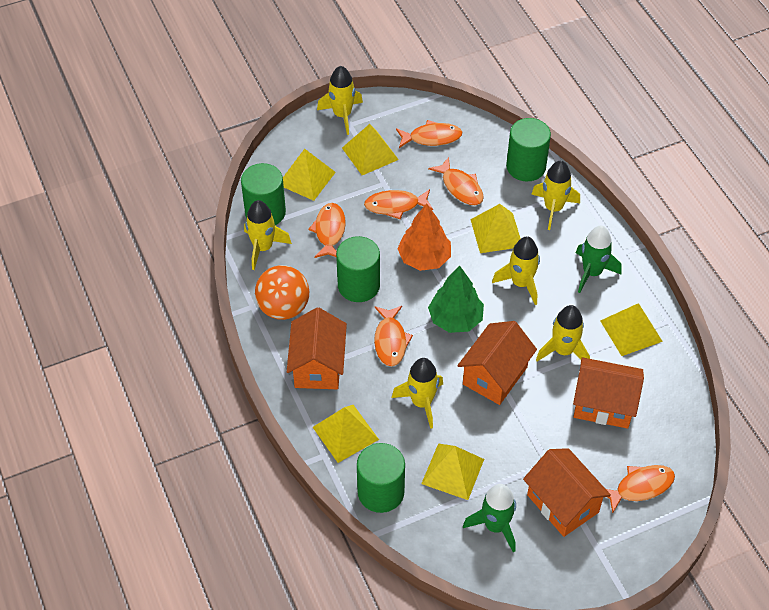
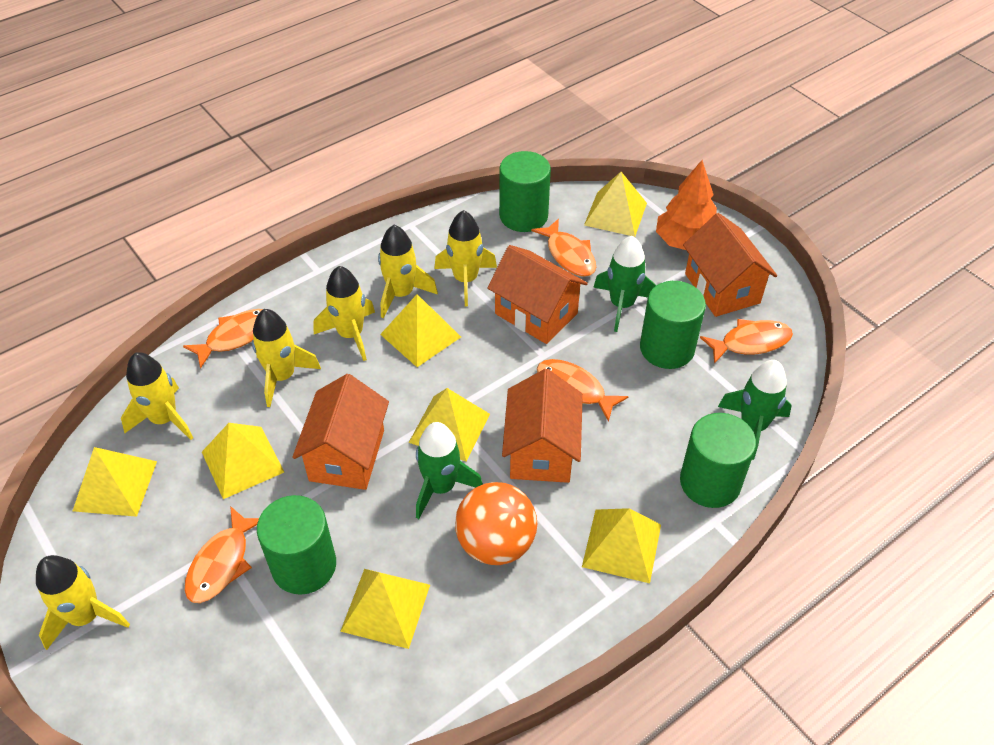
green rocket: [463,484,516,553] [576,225,622,293] = 2 -> [416,422,483,519] [593,236,656,332] [718,360,792,460] = 3
green tree: [428,266,484,333] = 1 -> none = 0
orange fish: [308,203,346,258] [364,189,433,219] [374,306,413,366] [396,120,462,148] [428,157,484,205] [606,465,675,514] = 6 -> [183,309,263,369] [184,506,259,603] [531,219,596,277] [537,359,629,422] [700,319,793,364] = 5
yellow pyramid: [283,149,336,201] [313,405,379,463] [342,124,399,175] [421,443,484,500] [470,204,521,253] [600,303,663,356] = 6 -> [73,447,157,517] [202,423,284,499] [340,569,430,649] [380,294,461,367] [408,388,490,462] [582,508,661,583] [584,172,647,237] = 7

